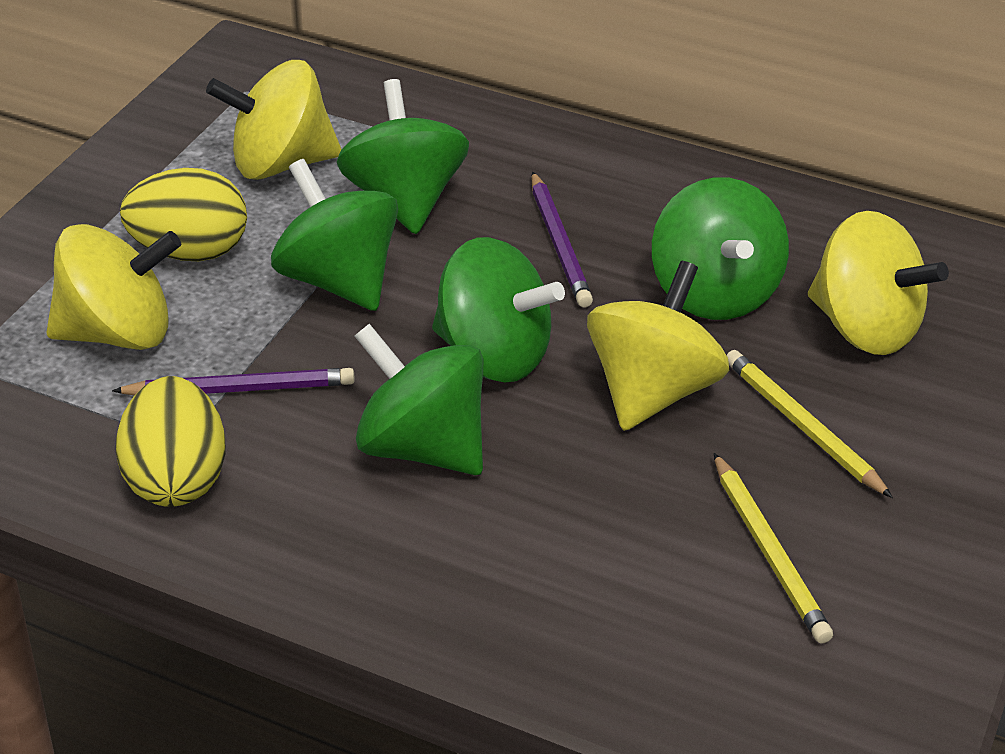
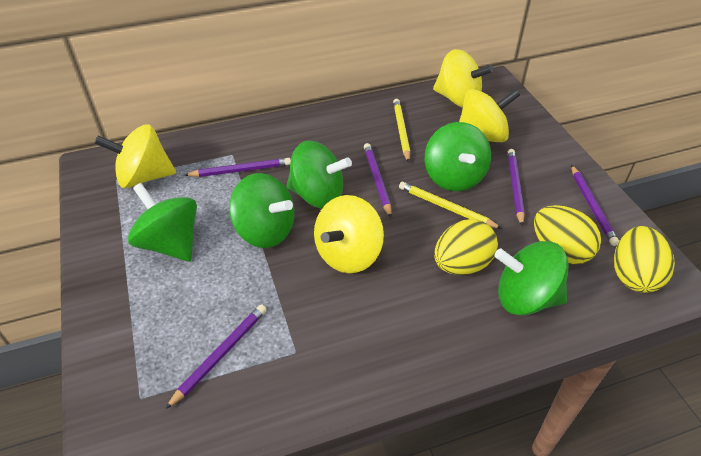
purple pencil: [112,368,355,395] [531,171,593,308] = 2 -> [165,304,267,409] [185,158,291,177] [364,143,392,218] [508,149,525,226] [571,165,619,246] = 5
yellow egg: [116,376,226,507] [120,168,247,261] = 2 -> [434,219,498,275] [534,205,601,264] [614,226,675,293] = 3

